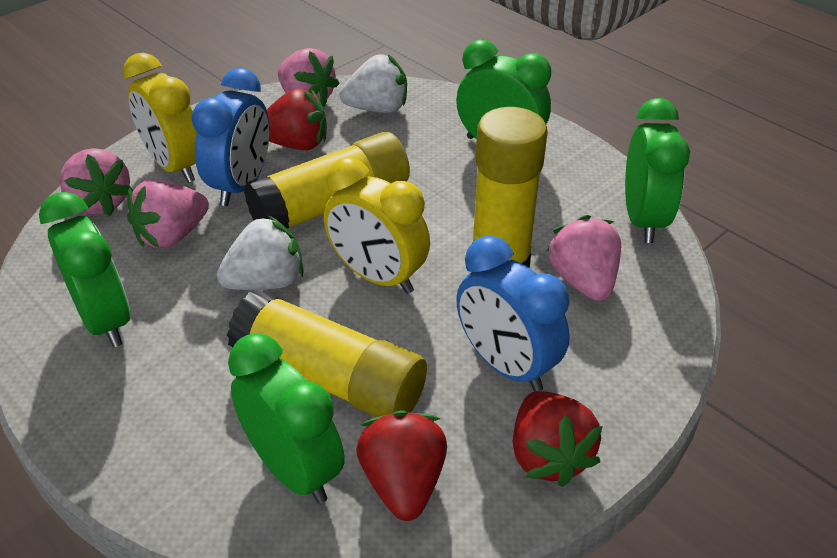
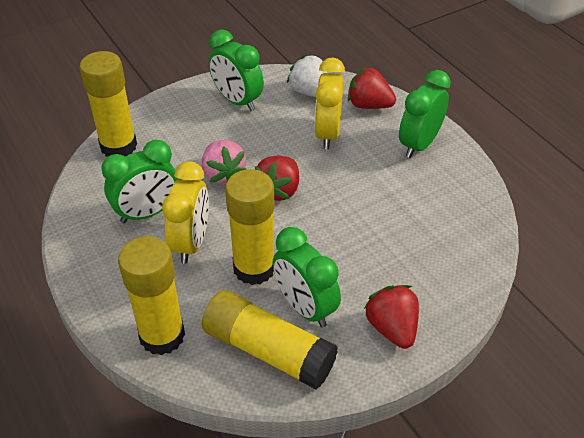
blue clock: [191,68,270,206] [456,236,570,392] = 2 -> none = 0
pink strawberry: [60,148,133,216] [127,179,209,249] [278,48,340,107] [547,215,621,301] = 4 -> [202,140,246,184] = 1
white strawberry: [217,215,304,290] [340,54,407,113] = 2 -> [287,55,327,97] = 1
yellow glue stick: [227,289,427,417] [244,132,410,228] [472,107,548,268] = 3 -> [80,51,137,157] [118,236,185,355] [201,290,338,390] [225,169,275,285] = 4

